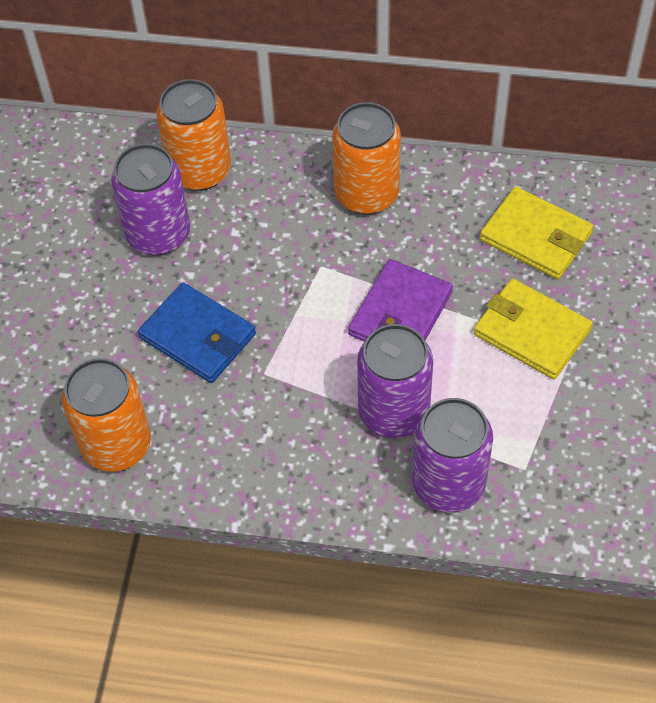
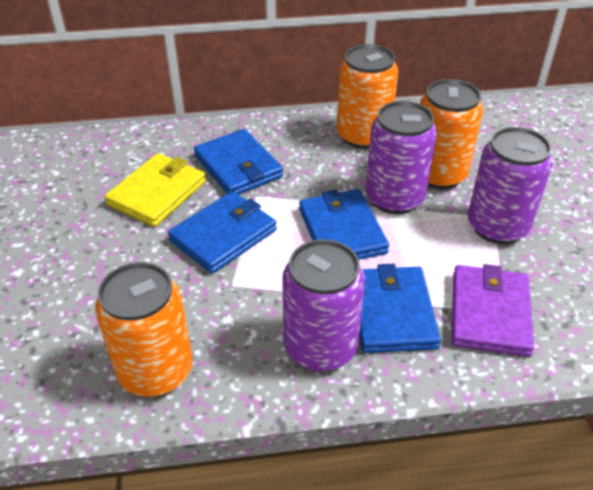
blue wallet: [138,282,256,383] = 1 -> [168,191,277,274] [194,129,283,194] [299,189,389,259] [359,264,441,353] = 4
yellow wallet: [474,279,593,379] [480,187,593,279] = 2 -> [105,153,206,227] = 1

